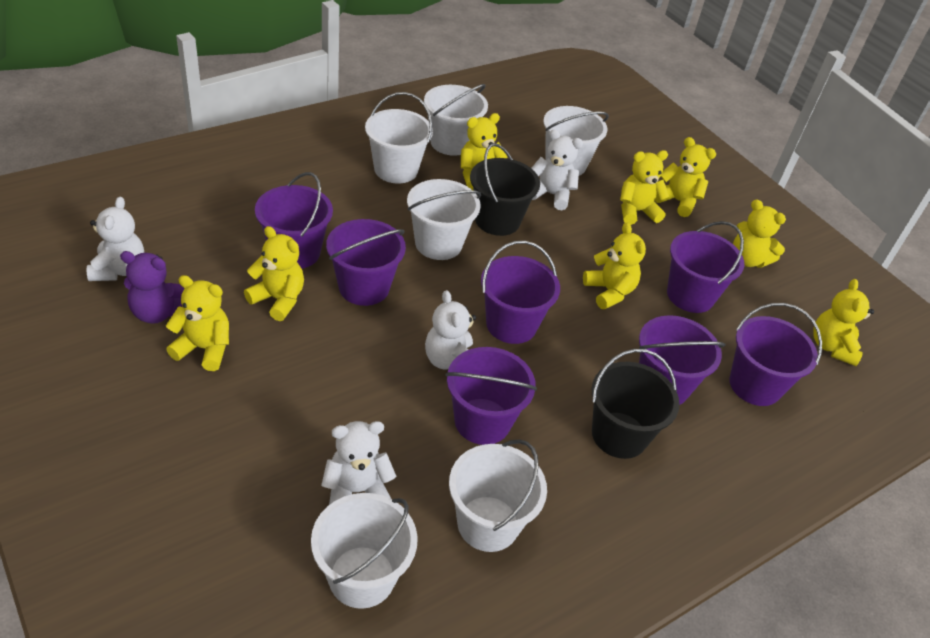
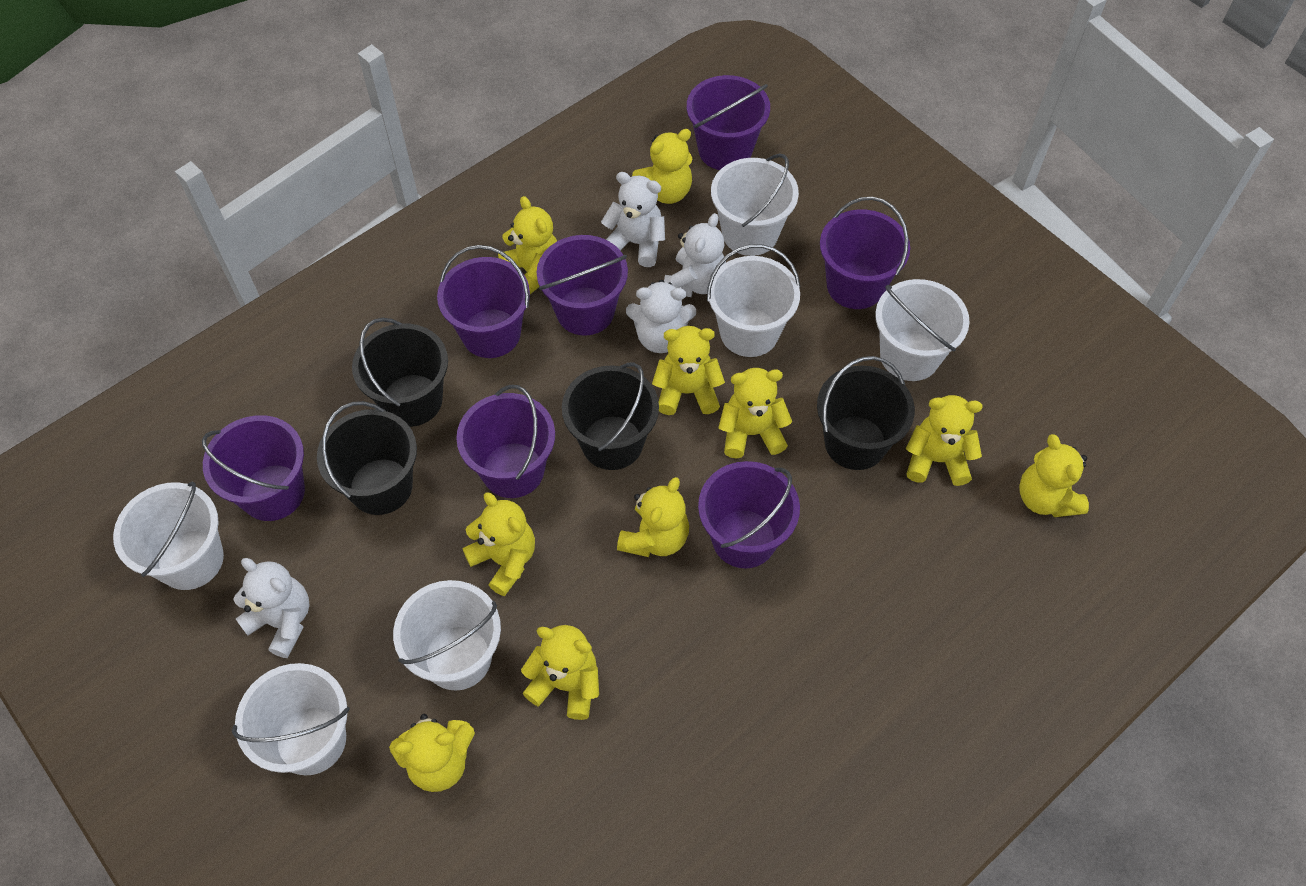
black bucket: [470,143,540,236] [591,349,680,459] = 2 -> [317,401,417,515] [352,318,448,427] [562,362,659,470] [817,356,915,470] = 4
purple teddy bear: [120,251,185,324] = 1 -> none = 0
yellow teddy bear: [166,275,229,371] [244,226,304,321] [461,113,508,190] [583,223,646,309] [620,150,669,225] [654,137,716,217] [733,199,786,268] [813,279,874,366] = 8 -> [389,714,475,792] [462,492,535,596] [498,196,557,294] [521,625,599,720] [617,477,689,557] [632,129,693,204] [652,326,725,415] [718,368,792,459] [906,395,983,486] [1019,434,1089,517] = 10

